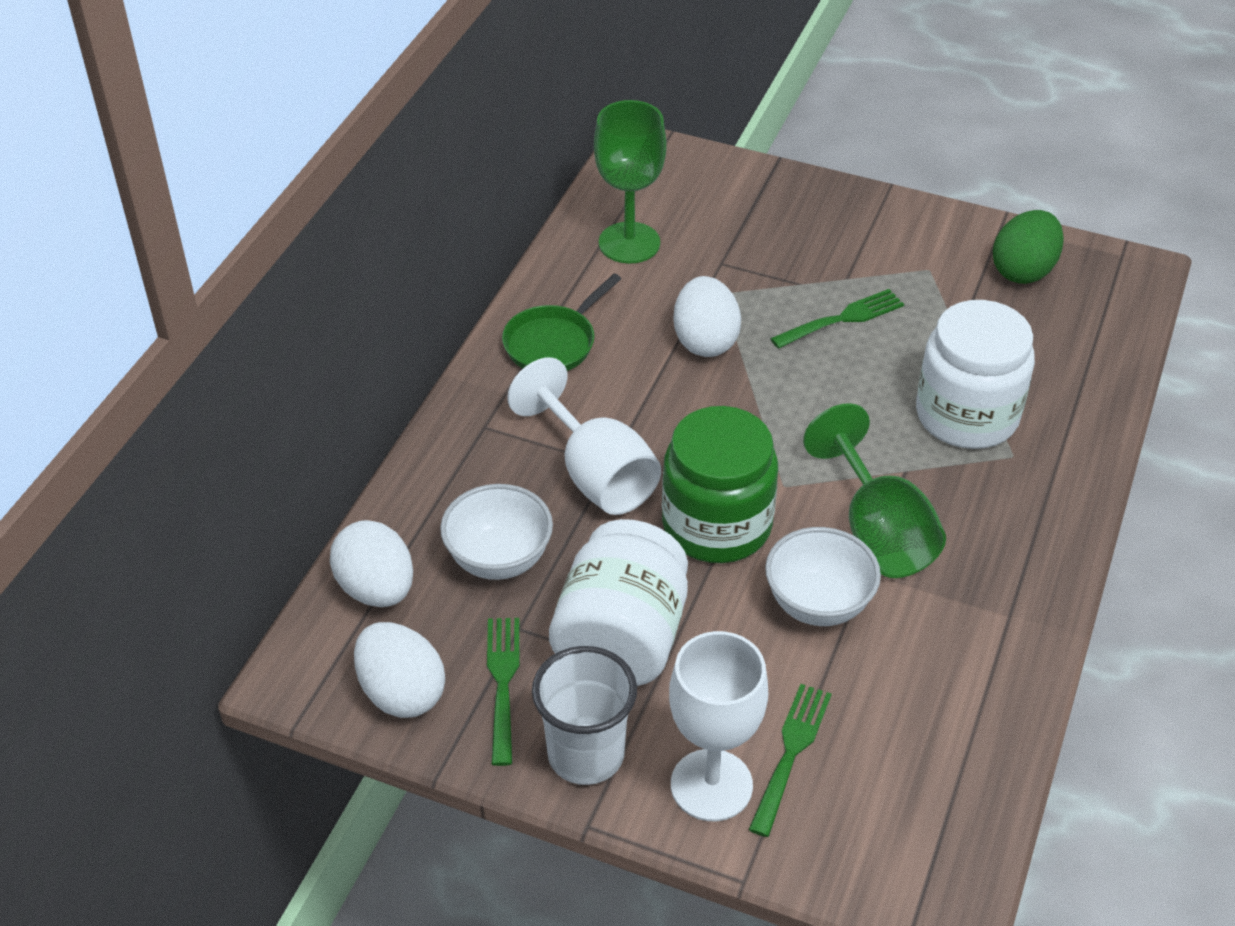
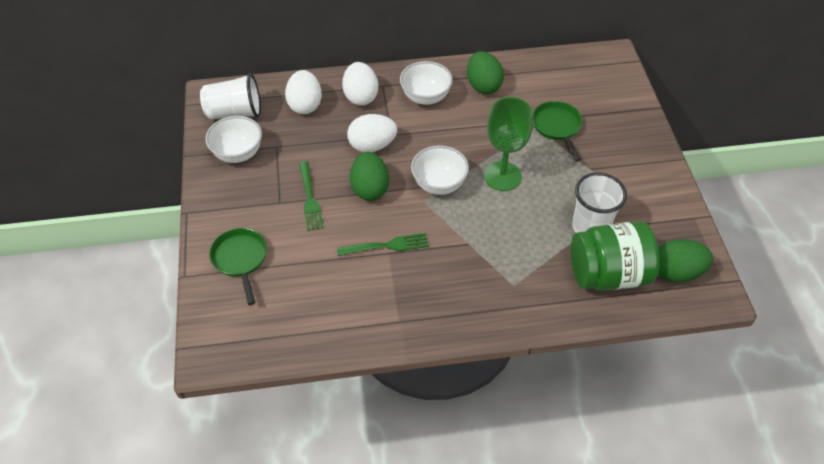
green egg: [993,210,1064,284] = 1 -> [350,152,389,201] [467,51,504,94] [658,239,713,282] = 3
green fork: [487,618,520,766] [749,684,832,837] [770,289,904,349] = 3 -> [299,161,324,231] [337,233,429,256] = 2
green goblet: [594,100,667,264] [803,403,946,578] = 2 -> [484,97,533,191] = 1
green pan: [502,274,621,371] = 1 -> [209,228,267,305] [533,101,583,162] = 2
white bowl: [440,484,553,580] [765,527,881,626] = 2 -> [205,116,262,163] [400,61,453,105] [411,145,469,195] = 3
white cup: [532,646,637,785] = 1 -> [200,73,261,119] [572,172,627,233] = 2
white goblet: [507,357,661,515] [669,631,768,821] = 2 -> none = 0
white jar: [549,519,688,686] [916,300,1035,449] = 2 -> none = 0

